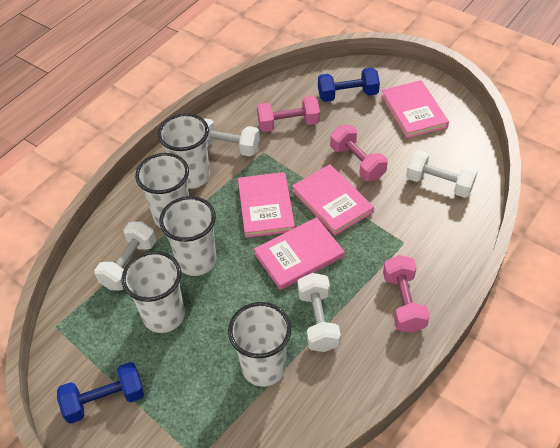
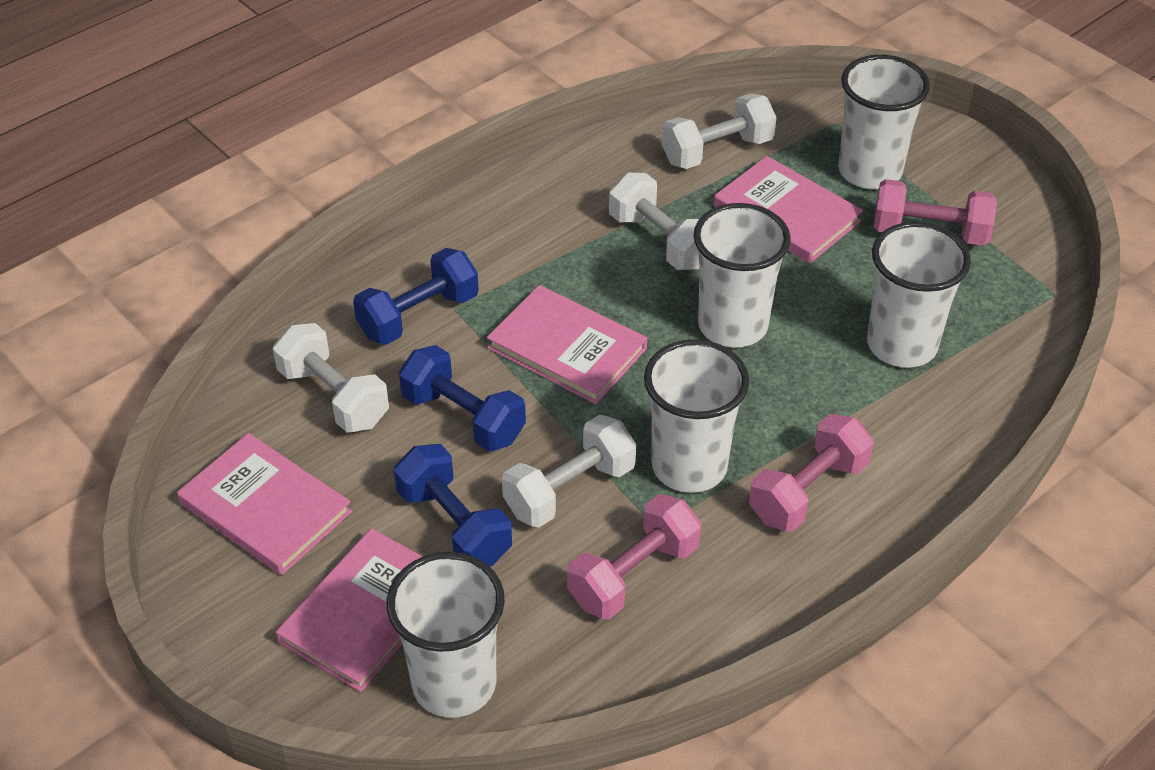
blue dumbbell: [57,362,144,424] [318,68,380,102] = 2 -> [353,248,479,345] [394,444,512,567] [399,345,526,452] = 3

